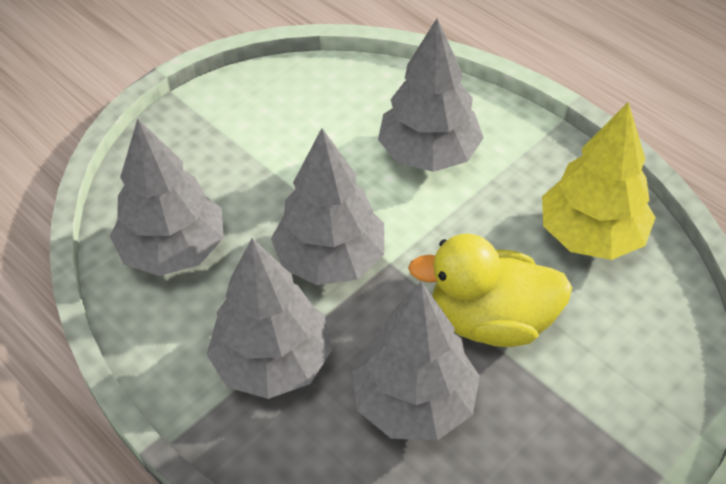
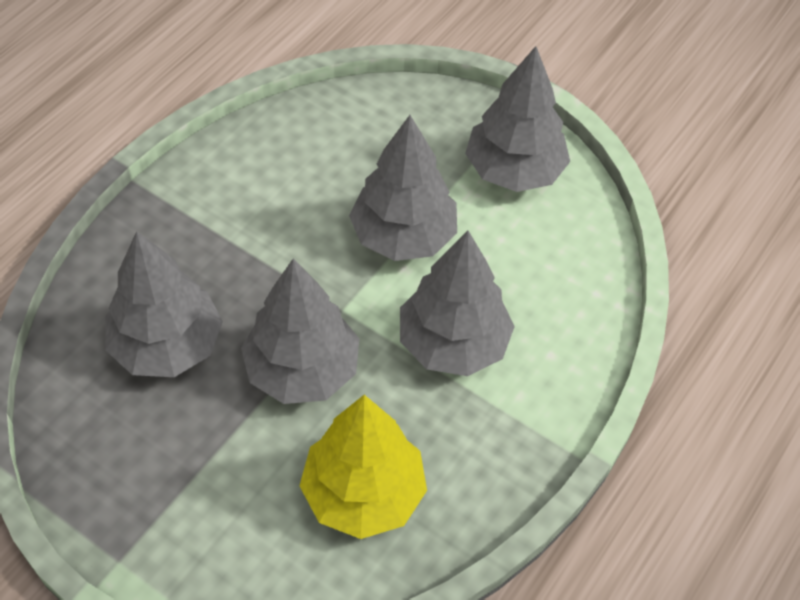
yellow duck: [408,234,573,347] = 1 -> none = 0

